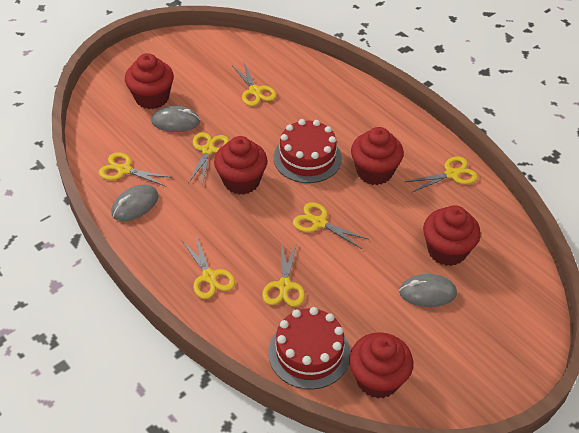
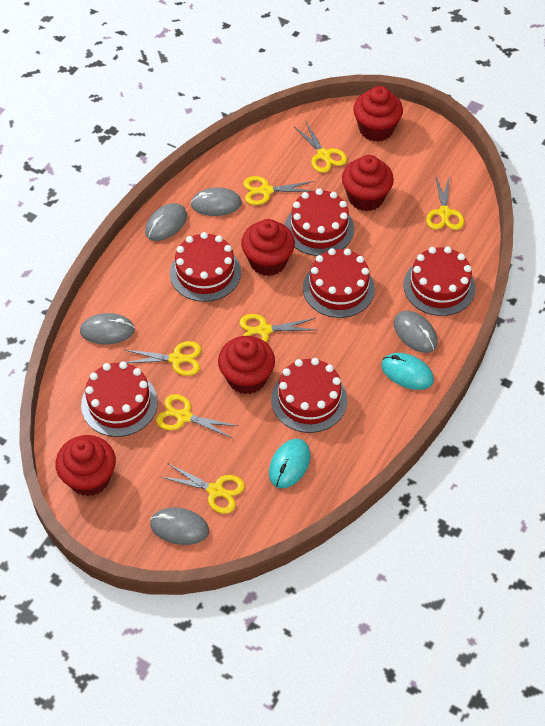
grey mouse: [111,184,159,221] [151,106,200,132] [399,274,457,307] = 3 -> [80,313,135,345] [145,203,187,241] [150,507,209,545] [191,187,242,216] [394,311,438,353] = 5
red cake: [268,307,350,390] [274,119,342,183] = 2 -> [81,361,158,437] [170,232,241,302] [271,358,347,433] [285,188,354,256] [303,248,375,318] [403,246,476,316] = 6
turquoise mouse: none = 0 -> [269,439,310,488] [381,353,434,390] = 2

